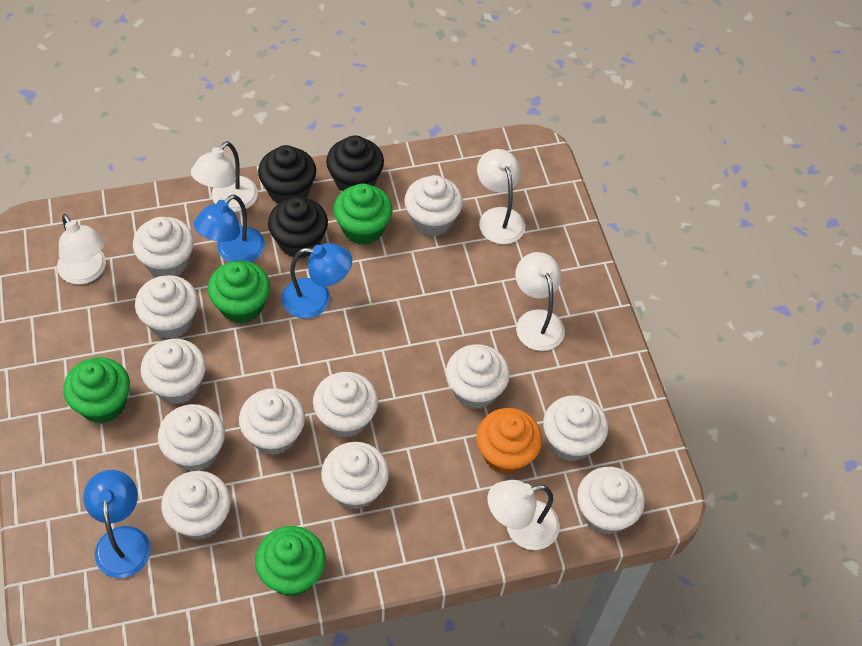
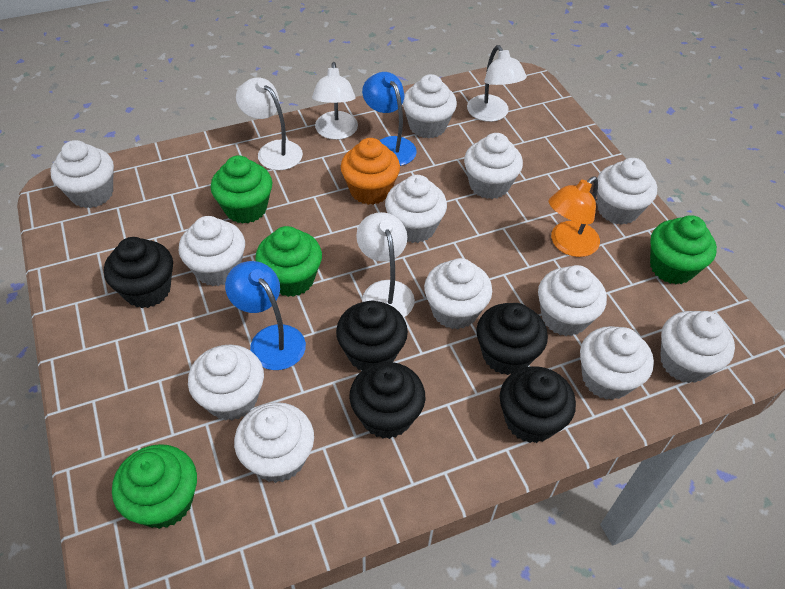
black cupcake: [258,145,316,204] [268,197,328,259] [326,135,384,191] = 3 -> [104,237,173,308] [336,301,408,370] [349,362,425,439] [476,303,548,375] [500,366,576,443] = 5
blue lamp: [83,470,151,578] [194,194,265,262] [281,243,352,319] = 3 -> [225,261,306,370] [362,72,417,166] = 2
orange lamp: none = 0 -> [549,176,600,257] = 1
white lamp: [57,214,106,284] [191,141,258,212] [477,149,525,244] [488,480,560,550] [515,252,565,351] = 5 -> [236,77,303,170] [312,62,358,140] [356,212,415,318] [467,45,527,122] = 4

